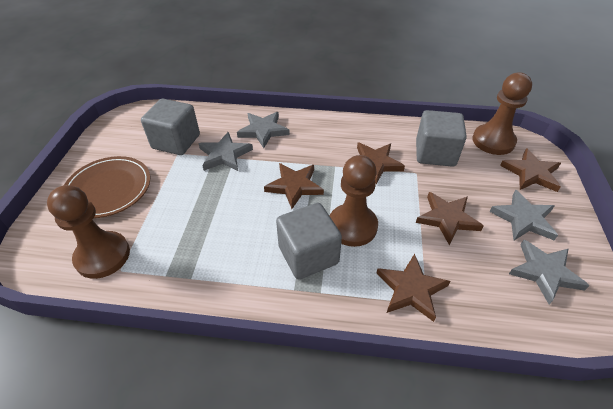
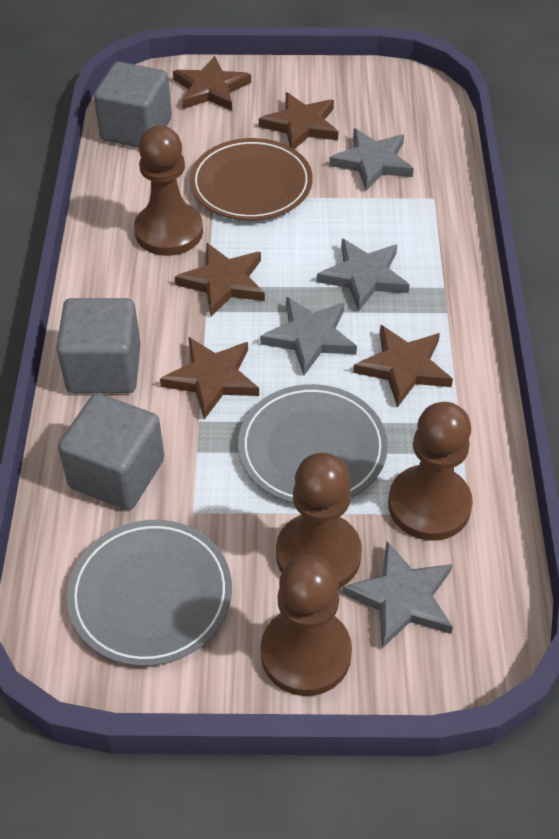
brown pawn: [47,185,130,279] [330,155,378,247] [472,72,532,155] = 3 -> [134,126,203,256] [261,555,352,696] [276,453,362,589] [388,402,473,541] = 4
grey plate: none = 0 -> [67,520,232,666] [238,384,388,503] = 2

